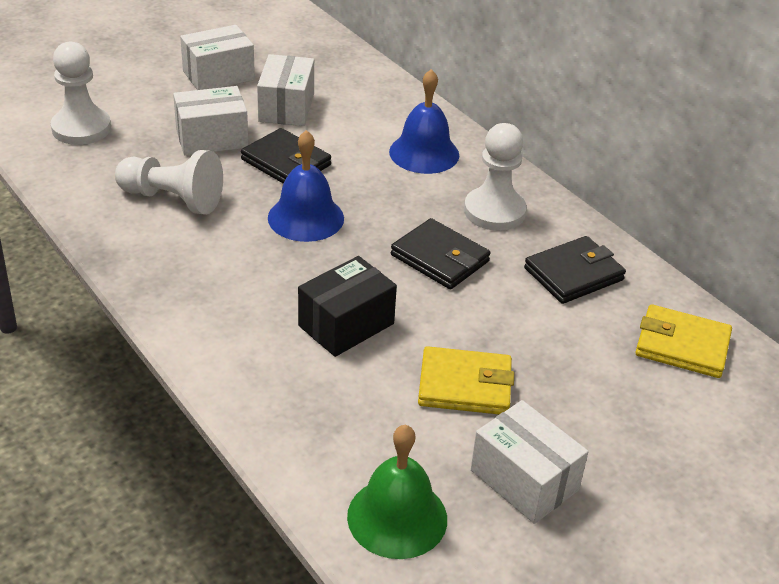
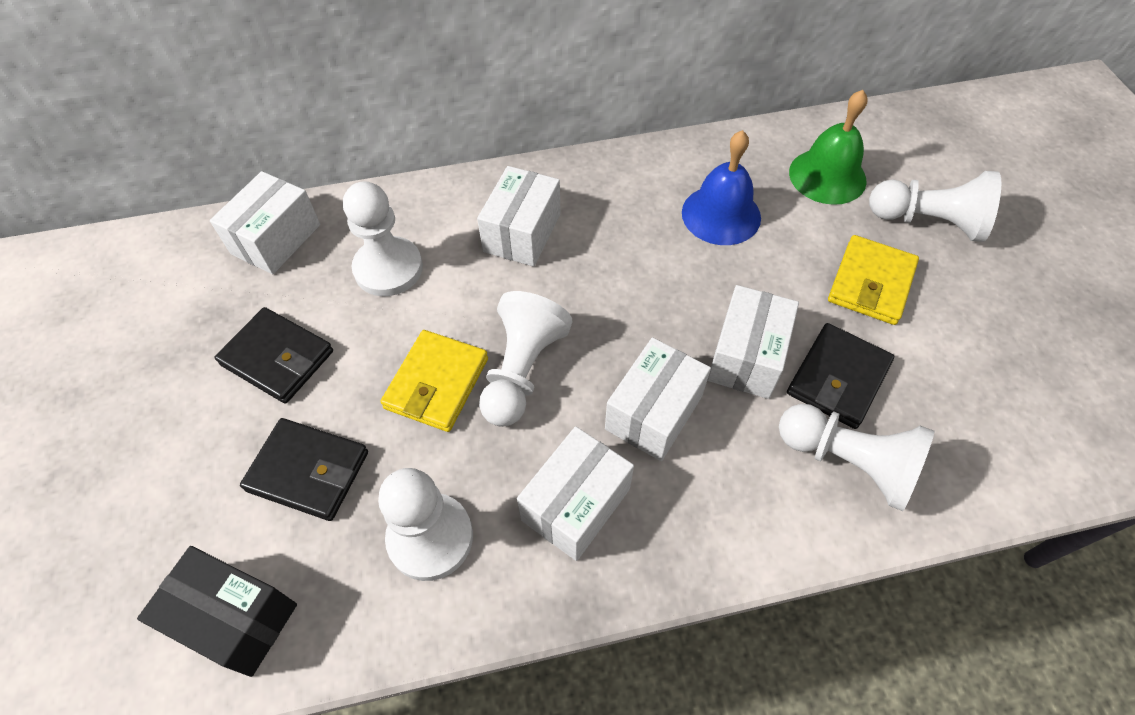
blue bell: [268,130,344,242] [389,69,459,174] = 2 -> [682,130,761,245] = 1
white box: [173,86,248,156] [180,25,255,90] [257,54,314,126] [471,400,588,524] = 4 -> [210,171,320,274] [477,166,561,267] [517,426,634,561] [605,338,711,461] [707,285,799,399] = 5
white pawn: [51,42,111,145] [115,150,223,215] [464,123,527,231] = 3 -> [343,181,423,296] [378,468,473,581] [479,291,573,427] [779,404,935,511] [869,171,1001,242] = 5

